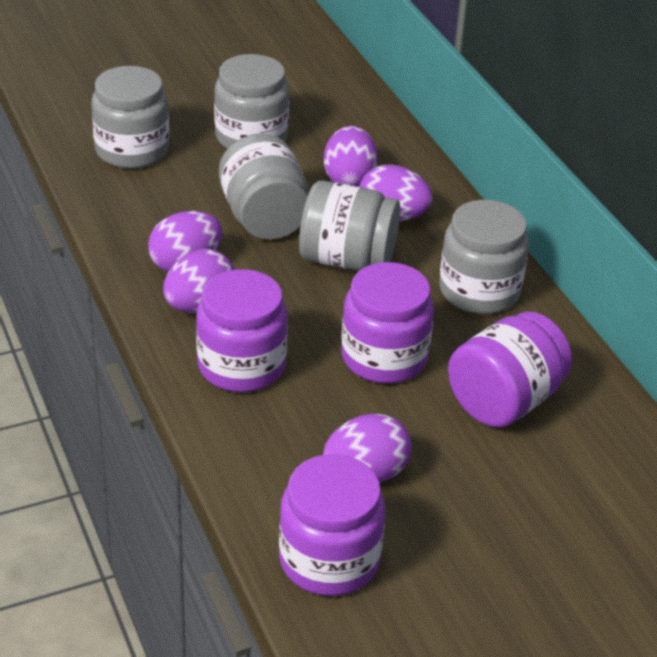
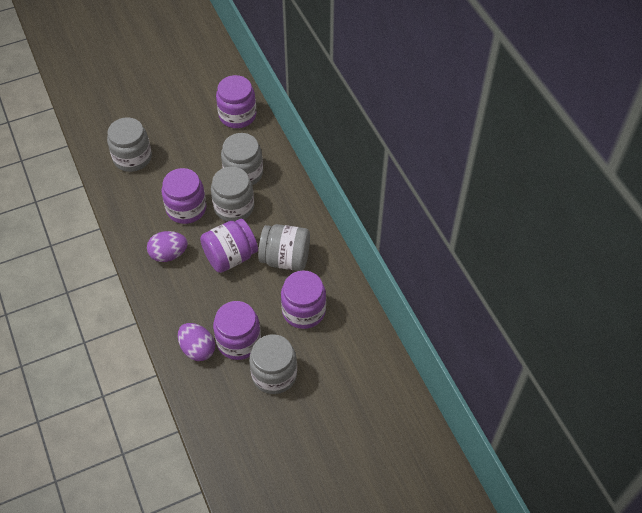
purple egg: [148,211,222,272] [163,249,235,313] [323,414,412,482] [324,126,378,187] [359,164,433,221] = 5 -> [147,231,188,262] [178,323,215,361] = 2
purple jar: [196,269,288,392] [279,454,385,596] [341,262,434,384] [448,311,572,428] = 4 -> [162,168,206,224] [200,219,258,273] [213,301,261,360] [216,75,256,128] [281,270,326,329] = 5

